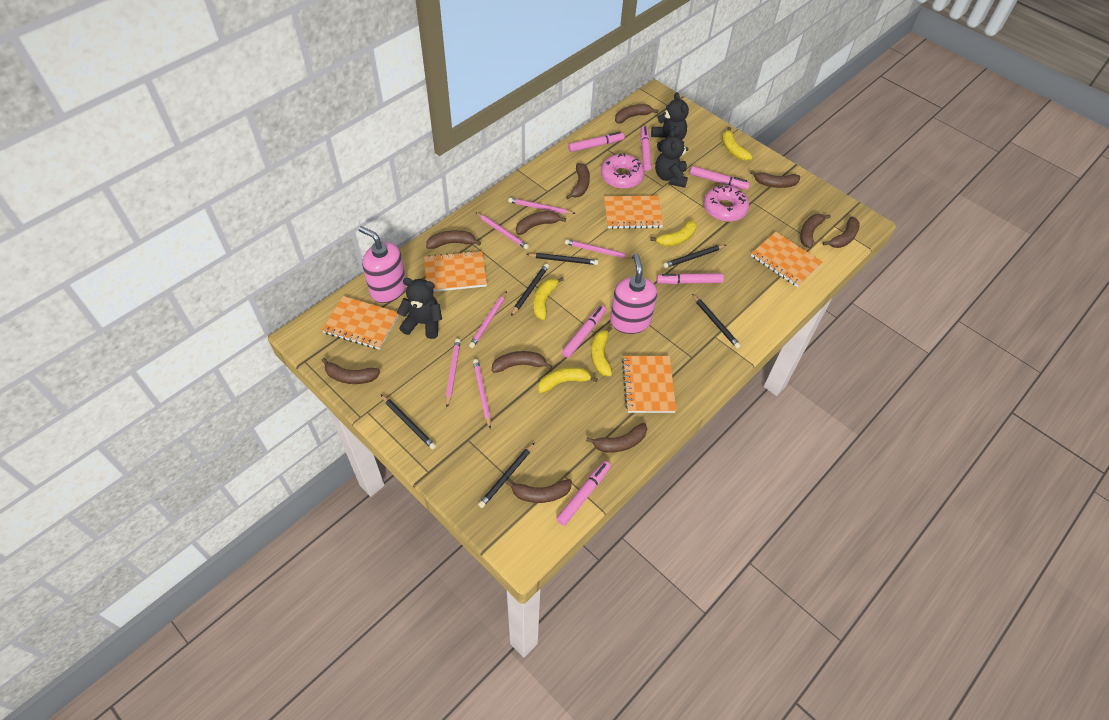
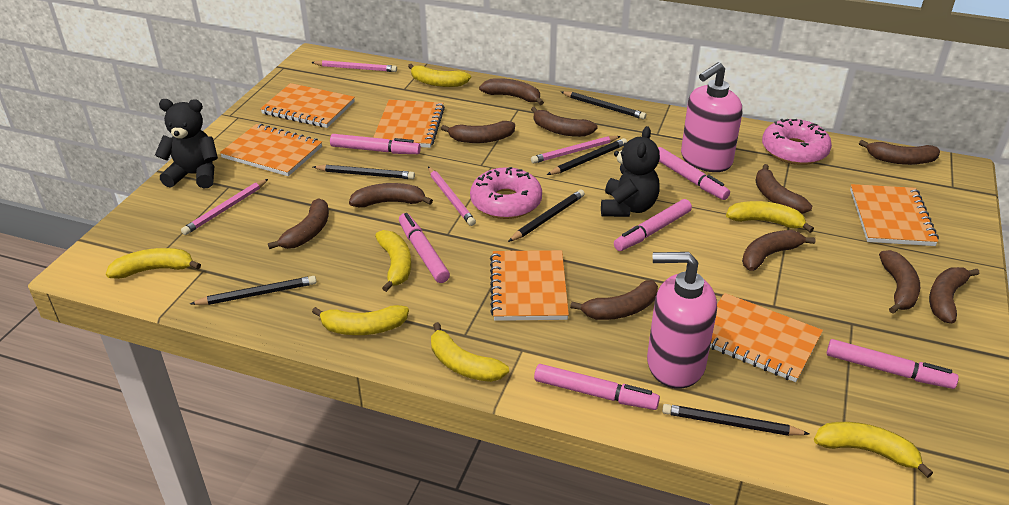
black teddy bear: [397,278,442,339] [651,92,689,152] [655,129,688,188] = 3 -> [155,99,218,189] [601,126,660,217] = 2
orange notebook: [322,296,399,350] [424,250,487,292] [604,195,663,229] [622,356,676,413] [751,232,823,287] = 5 -> [220,124,322,176] [260,83,355,128] [373,100,445,148] [490,250,569,321] [710,293,823,382] [850,184,939,246] = 6
pink pencil: [446,339,461,407] [469,291,507,348] [473,359,491,429] [475,212,529,249] [508,198,576,214] [565,239,633,259] = 6 -> [181,179,268,235] [311,60,397,72] [428,167,476,226] [531,136,621,164] = 4
yellow banana: [533,277,564,320] [538,367,598,393] [591,326,612,376] [650,220,697,247] [722,127,752,161] = 5 -> [106,248,201,279] [312,305,409,335] [375,230,411,292] [408,64,471,87] [431,322,509,382] [726,201,814,233] [814,422,933,478] = 7

